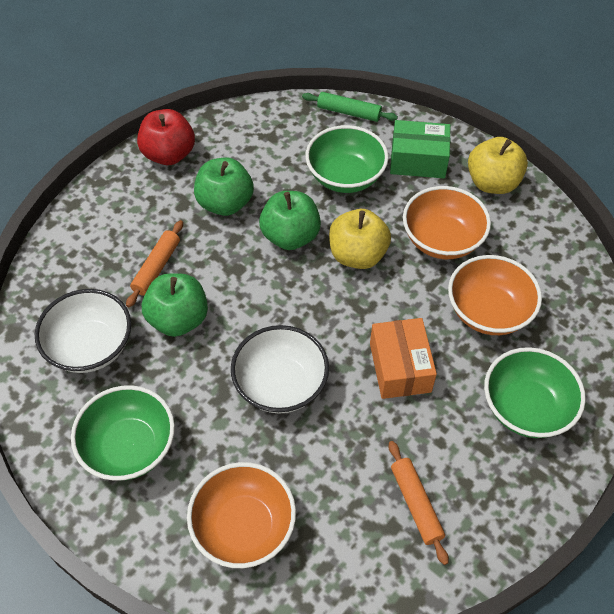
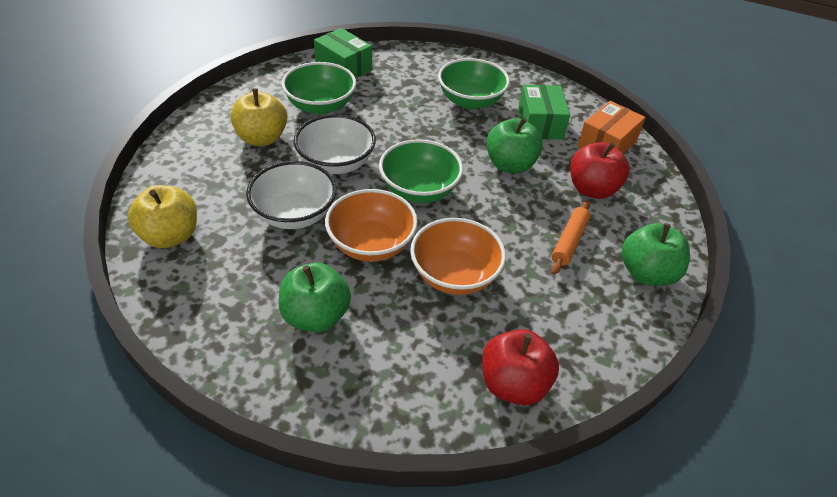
green box: [390,120,451,178] = 1 -> [314,28,372,78] [518,85,570,140] = 2
green rolling pin: [302,92,398,122] = 1 -> none = 0
orange bowl: [187,462,296,568] [403,186,491,259] [448,255,542,335] = 3 -> [325,189,418,262] [410,218,506,295] = 2
orange rolling pin: [126,220,183,307] [389,441,449,565] = 2 -> [551,200,590,275] = 1
red apple: [137,109,195,165] = 1 -> [482,329,559,406] [570,142,629,199] = 2

